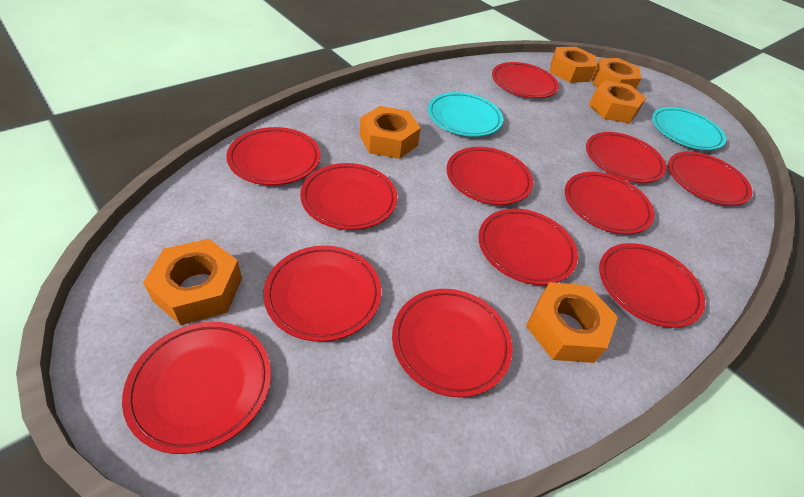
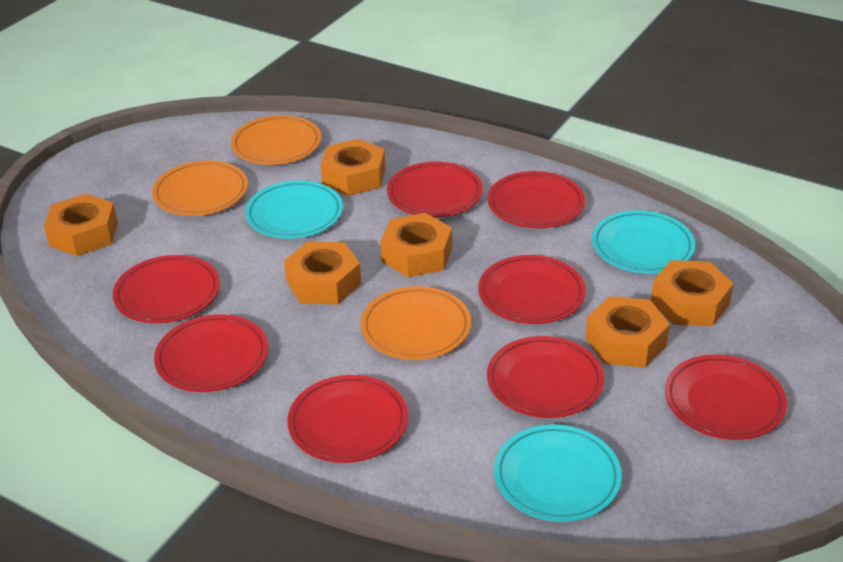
orange plate: none = 0 -> [152,161,248,216] [231,115,321,165] [361,286,471,360] = 3
red plate: [122,322,271,454] [227,127,320,185] [263,246,381,342] [300,163,397,230] [392,289,512,397] [446,147,533,205] [478,209,578,285] [492,62,559,98] [565,172,654,234] [586,132,666,183] [599,243,705,328] [668,151,752,206] = 12 -> [113,255,220,323] [154,314,268,392] [287,375,408,463] [387,162,483,218] [478,255,586,324] [487,336,604,418] [488,171,585,228] [665,354,787,440] = 8
turquoise plate: [428,92,503,137] [652,107,726,150] = 2 -> [245,181,343,239] [494,425,622,522] [592,210,695,273] = 3

